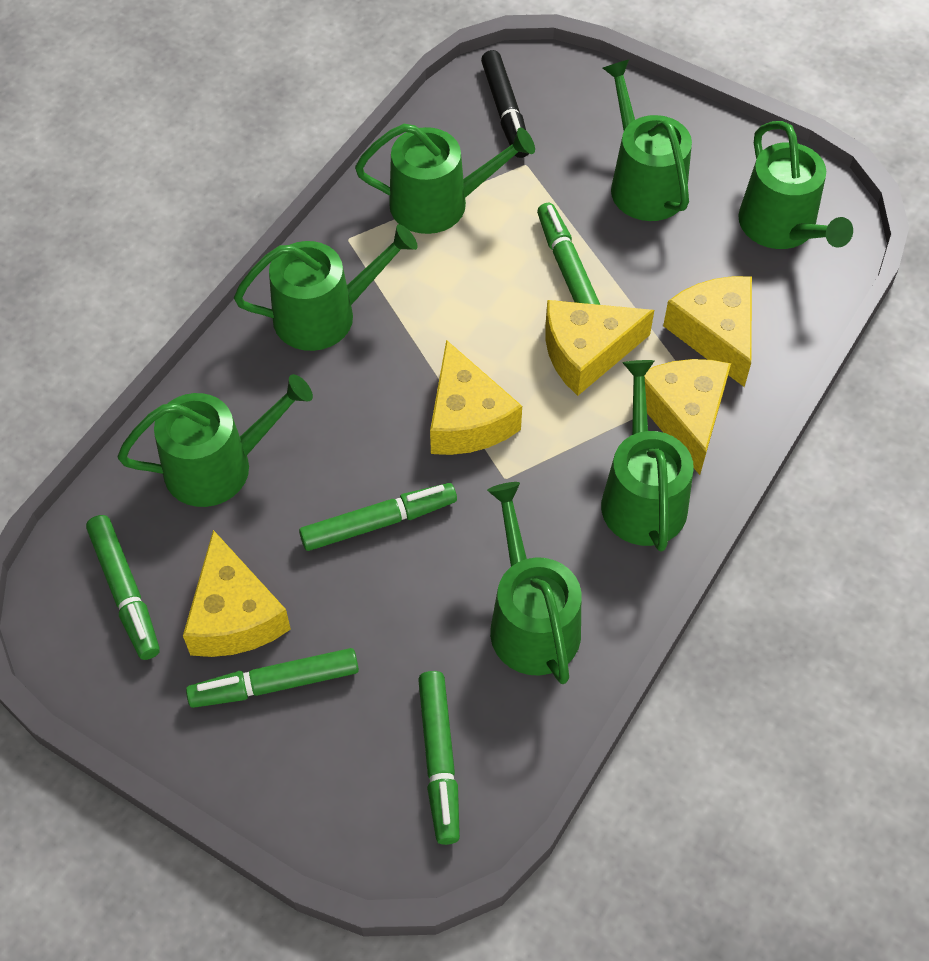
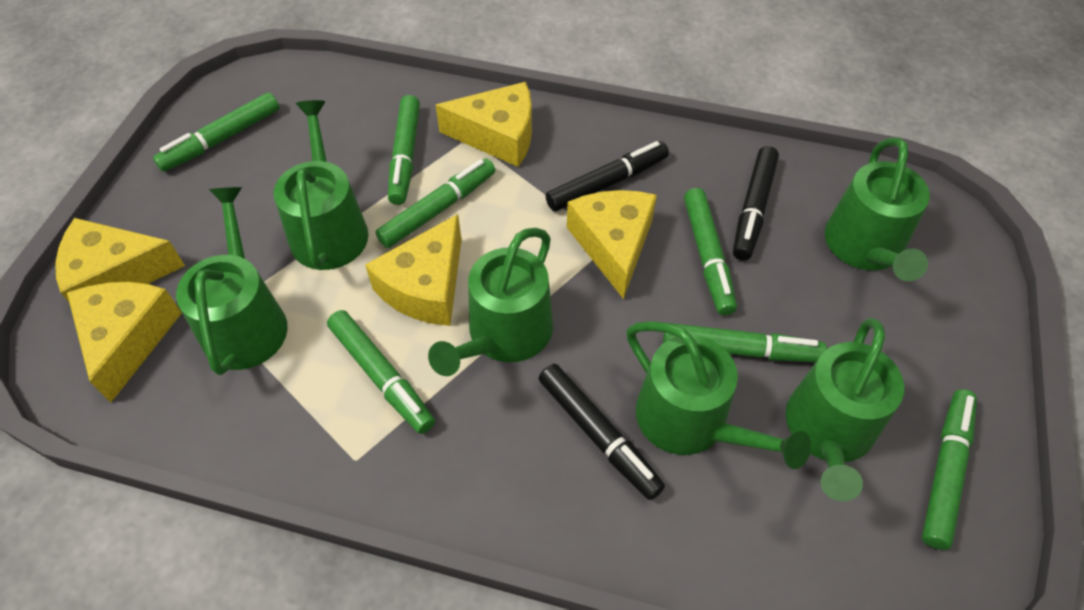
black marker: [481,50,528,158] = 1 -> [538,364,665,500] [545,141,669,212] [733,146,779,260] = 3
green marker: [86,515,160,660] [186,648,359,708] [299,483,457,551] [418,671,460,845] [537,203,600,305] = 5 -> [153,92,279,172] [327,310,435,434] [375,159,495,248] [388,95,420,205] [663,323,827,362] [684,188,737,315] [922,389,977,550] = 7
green watering can: [117,374,313,507] [234,224,418,351] [355,124,535,234] [487,482,581,684] [601,360,694,552] [603,60,692,221] [738,121,853,249] = 7 -> [176,187,288,375] [273,100,368,270] [428,228,553,376] [627,321,811,469] [786,318,904,501] [825,138,930,281] = 6

